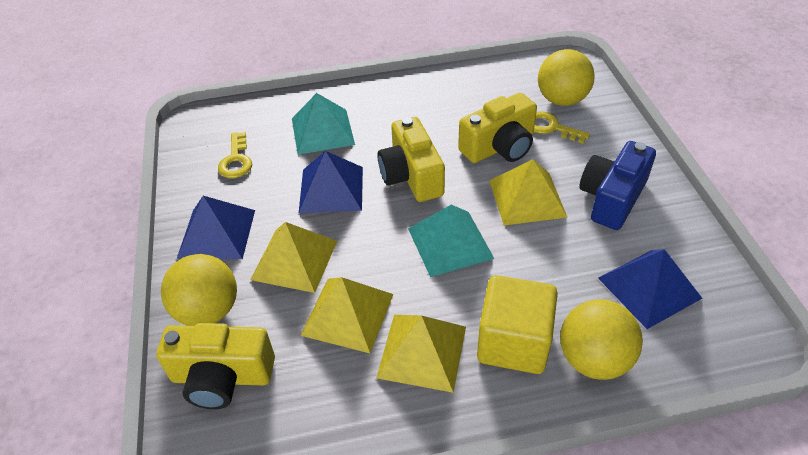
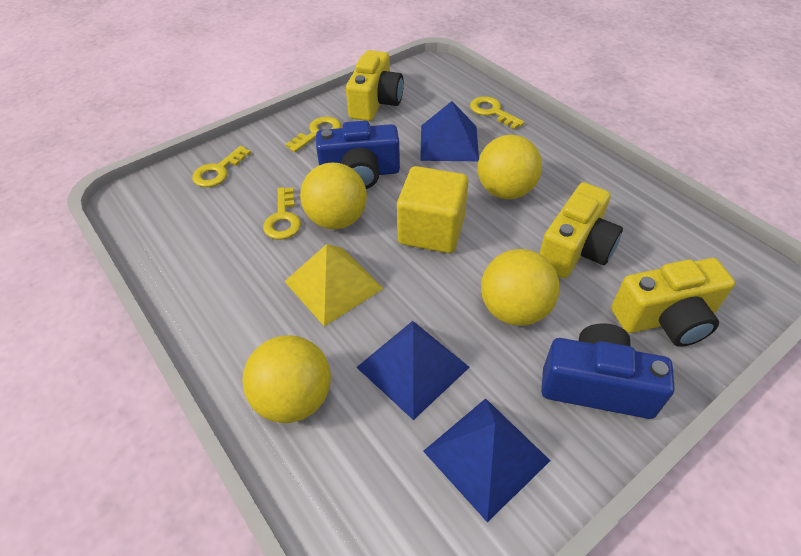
blue camera: [580,141,656,230] = 1 -> [316,121,400,189] [541,323,675,419] = 2
turquoise pyramid: [292,93,355,155] [408,205,494,277] = 2 -> none = 0
yellow ball: [161,254,237,326] [538,49,595,106] [560,299,643,380] = 3 -> [242,335,331,423] [300,162,367,229] [477,135,542,199] [481,249,560,326] = 4
yellow key: [218,132,252,178] [534,111,590,144] = 2 -> [192,146,251,187] [263,187,301,239] [286,116,341,152] [470,96,524,129] = 4
yellow pyramid: [250,222,337,293] [300,277,393,353] [376,315,466,393] [489,159,568,226] = 4 -> [284,244,384,326] = 1

